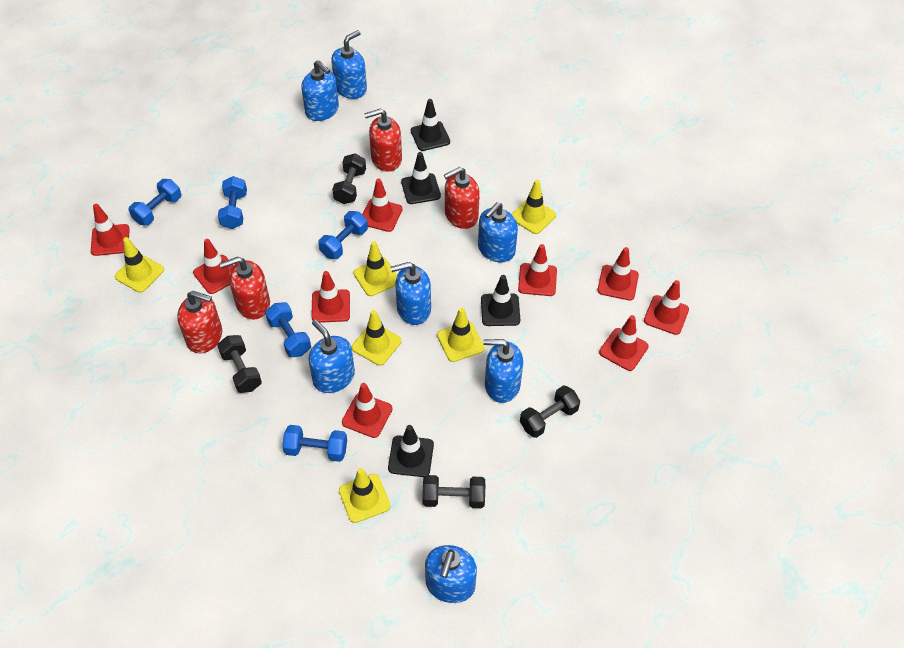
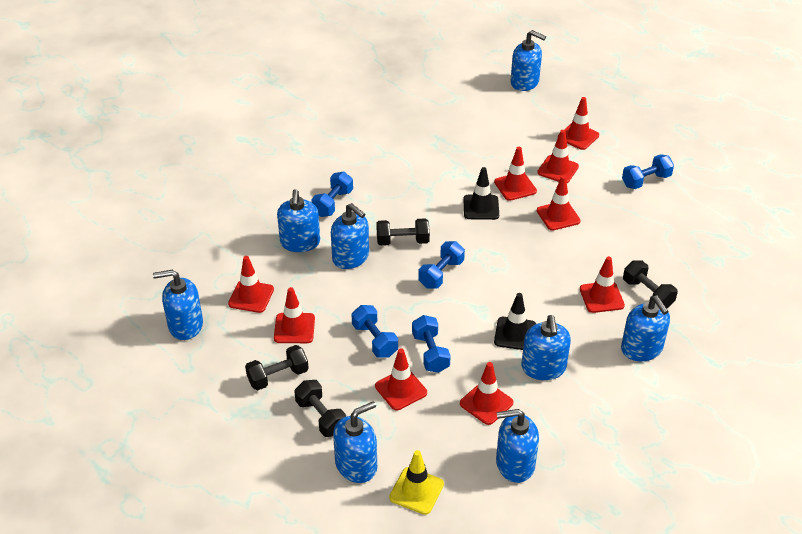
black traffic cone: [388,425,434,477] [401,152,441,204] [411,99,450,151] [481,275,520,326] = 4 -> [463,167,499,220] [494,293,536,350] = 2
blue soap dispenser: [301,60,339,121] [308,319,355,393] [331,30,367,99] [390,262,431,325] [425,545,477,603] [478,202,518,263] [483,339,523,403] = 7 -> [153,270,203,340] [277,189,320,252] [331,203,369,269] [333,401,377,483] [496,409,539,483] [511,30,546,91] [522,315,571,380] [621,296,670,361] = 8
red soap dispenser: [177,291,222,354] [219,257,270,319] [364,108,402,172] [444,167,480,229] = 4 -> none = 0
yellow traffic cone: [115,237,164,293] [339,468,391,523] [352,310,402,366] [353,241,397,296] [437,307,485,362] [512,180,556,234] = 6 -> [389,450,444,515] = 1

